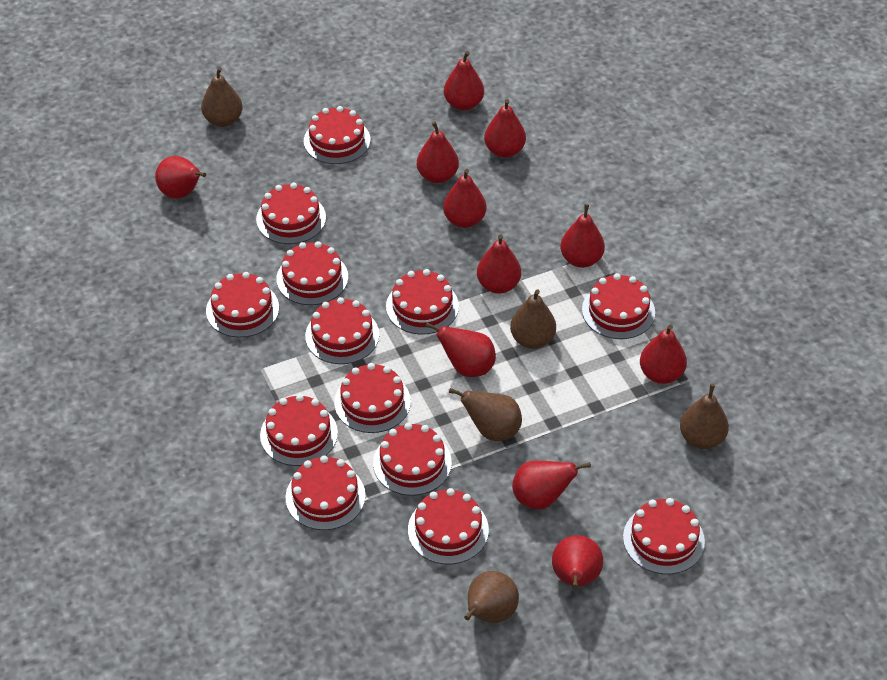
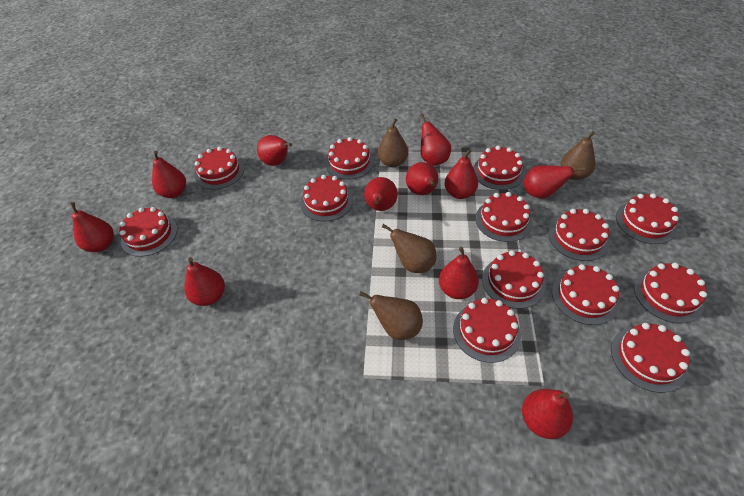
brown pear: [201,67,243,127] [449,388,522,441] [464,571,519,623] [510,289,556,349] [680,384,729,449] = 5 -> [359,292,423,340] [377,118,408,167] [382,224,437,273] [561,131,596,180] = 4

